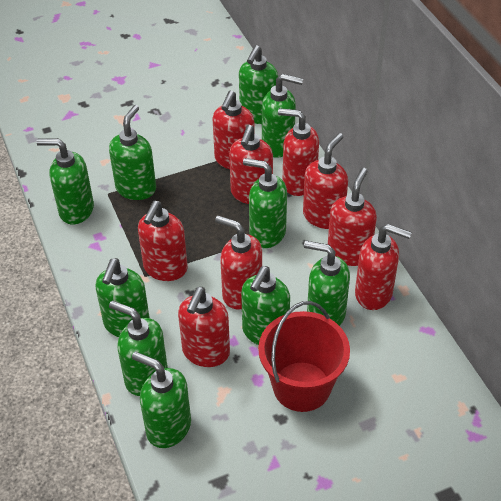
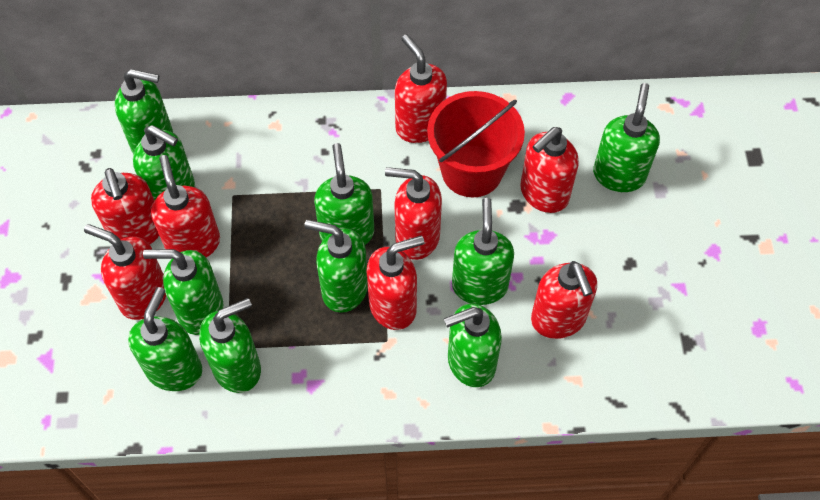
red soap dispenser: [138,201,188,281] [178,287,230,367] [213,91,255,169] [215,216,262,310] [229,125,273,204] [278,108,319,196] [303,133,348,229] [328,168,377,266] [355,224,412,310] = 9 -> [84,224,166,320] [91,168,159,245] [151,155,220,257] [366,236,424,330] [385,167,442,260] [395,34,447,143] [520,127,579,213] [531,261,597,339] = 8

